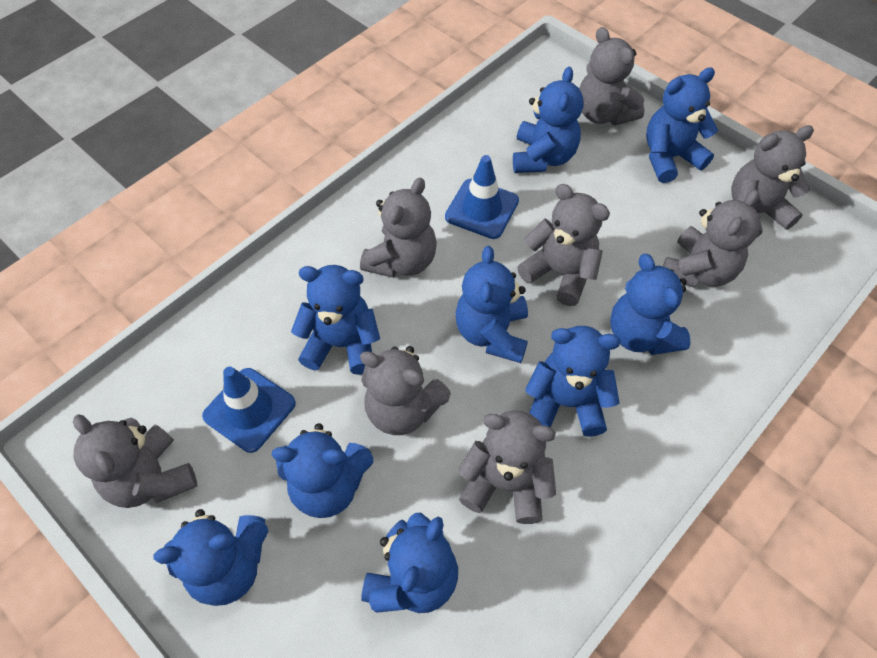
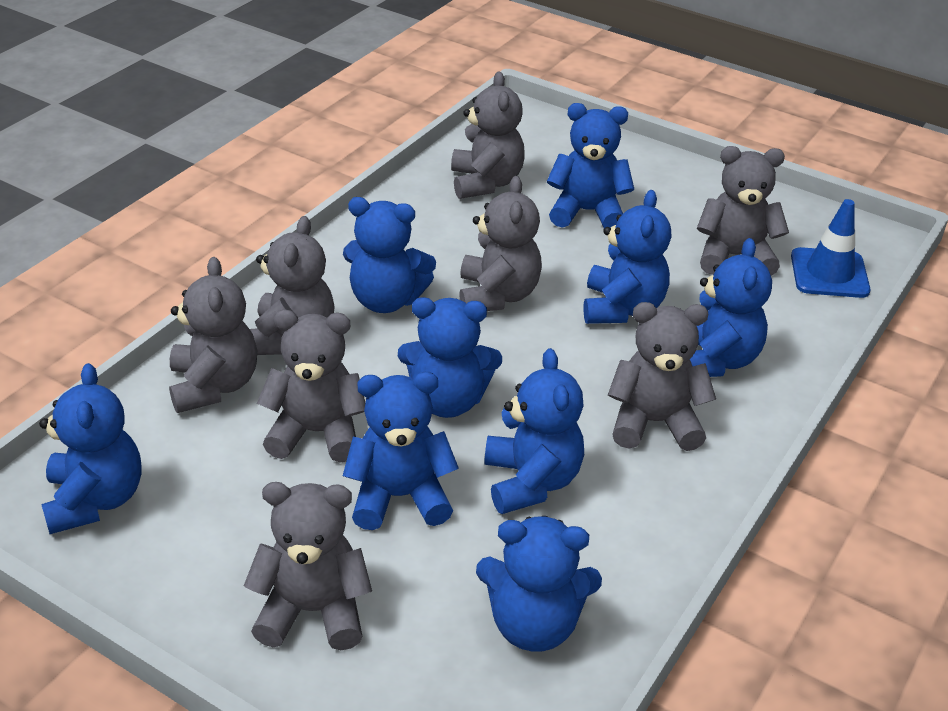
blue traffic cone: [202,367,296,453] [445,155,519,239] = 2 -> [791,199,870,298] = 1

